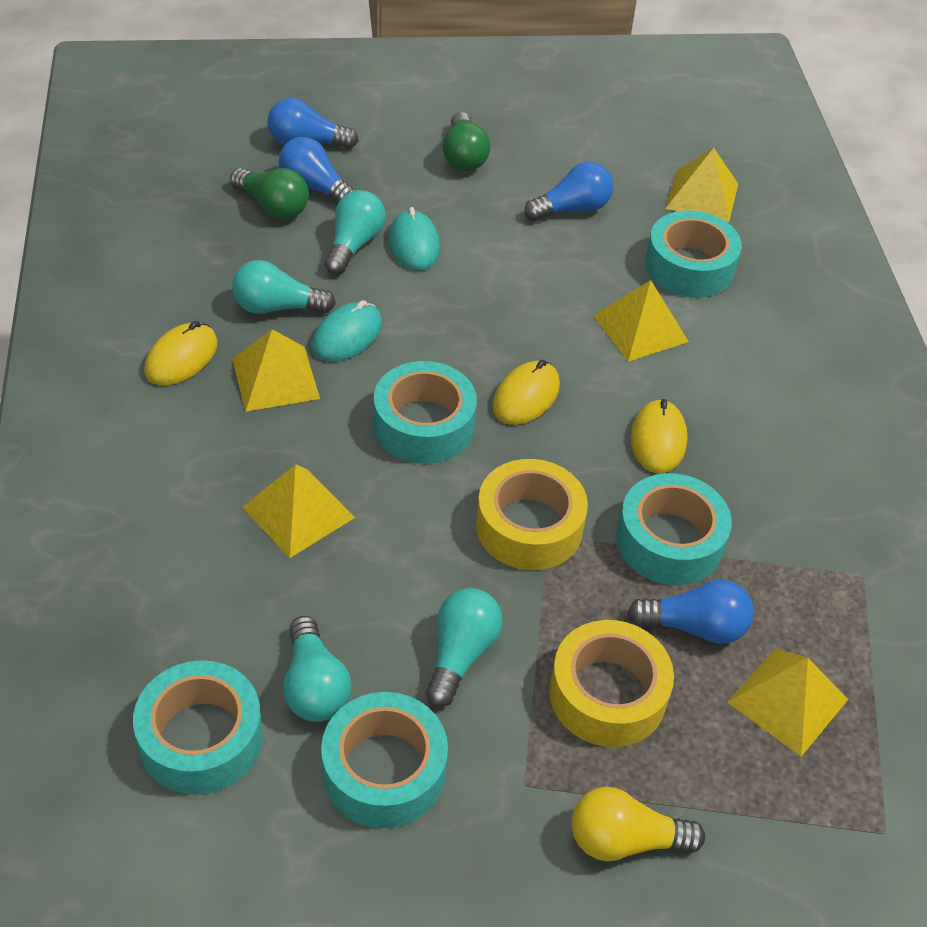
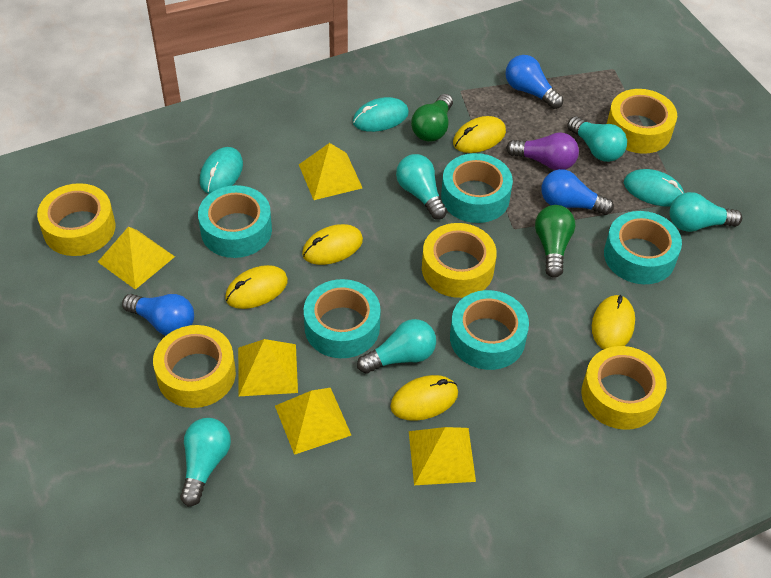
blue light bulb: [267,98,359,149] [279,137,355,203] [524,162,613,221] [627,579,754,644] = 4 -> [122,294,194,336] [505,55,563,109] [541,169,614,215] = 3
purple light bulb: none = 0 -> [506,132,579,170] = 1
turquoise light bulb: [232,260,336,314] [283,616,352,722] [325,190,386,275] [426,588,503,707] = 4 -> [180,418,231,506] [357,319,436,374] [396,154,447,220] [567,116,627,162] [670,192,742,232] = 5
turquoise mouse: [312,300,382,362] [389,207,440,271] = 2 -> [200,147,243,194] [353,97,409,132] [624,169,684,207] = 3
yellow light bulb: [571,787,705,861] = 1 -> none = 0
yellow mouse: [144,321,218,385] [492,360,560,425] [631,399,687,473] = 3 -> [225,265,288,309] [302,224,363,265] [390,375,458,421] [453,116,506,153] [592,295,635,349] = 5
yellow tape: [476,459,588,570] [549,620,674,747] = 2 -> [37,183,116,256] [153,325,236,408] [422,223,497,298] [581,346,667,430] [607,89,677,154] = 5

